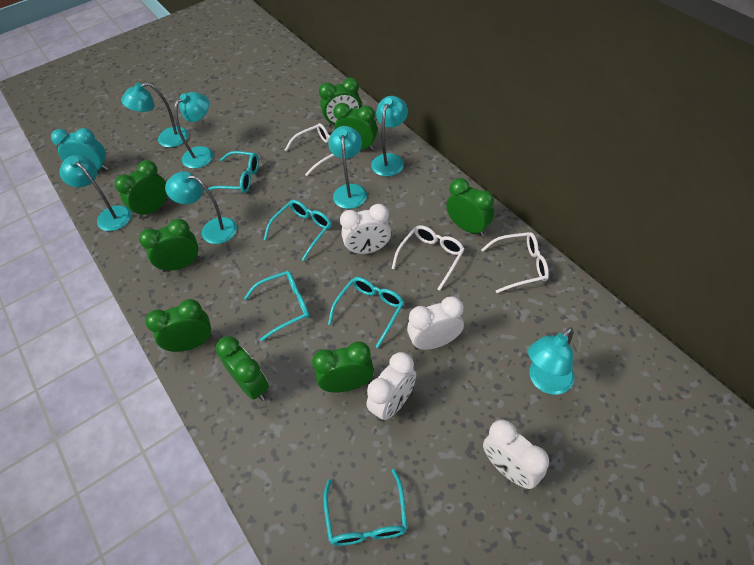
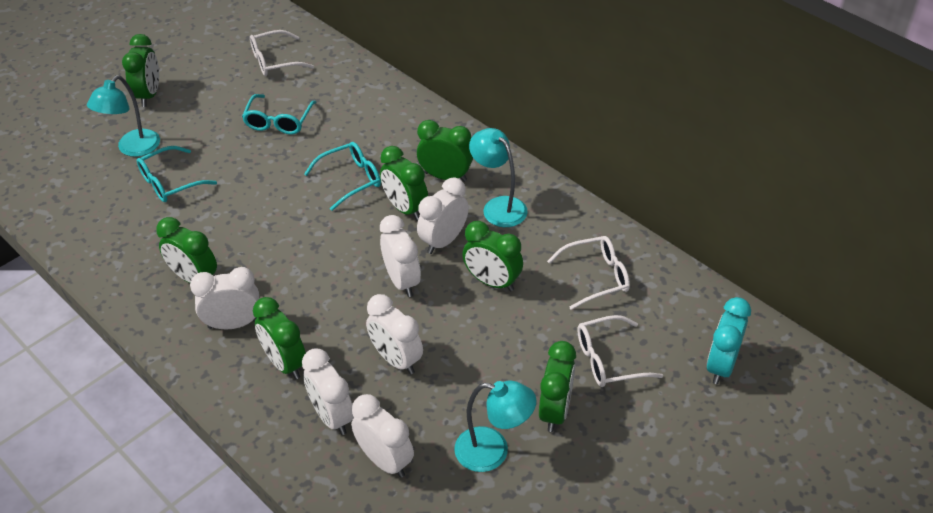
green clock: [114,160,168,219] [139,219,200,272] [145,299,212,352] [216,336,269,401] [312,342,374,393] [319,78,362,127] [333,103,377,150] [446,178,494,237] = 8 -> [122,34,159,107] [156,217,217,283] [253,297,306,379] [380,146,428,220] [417,120,473,182] [463,221,523,291] [539,341,576,432] = 7
turquoise glasses: [204,151,259,193] [244,271,310,341] [264,200,332,261] [323,469,408,546] [328,277,404,348] = 5 -> [137,146,217,202] [242,94,316,134] [304,142,381,211] = 3
turquoise lamp: [59,155,131,231] [121,82,189,147] [165,172,237,244] [174,92,213,169] [328,126,367,209] [371,96,408,176] [528,327,575,395] = 7 -> [87,75,160,157] [454,381,536,472] [469,128,528,227] = 3
white clock: [340,204,391,254] [366,352,416,421] [407,296,464,350] [483,420,549,489] = 4 -> [190,267,259,329] [302,348,354,435] [351,394,414,478] [366,294,423,374] [380,215,421,297] [417,178,469,254] = 6

